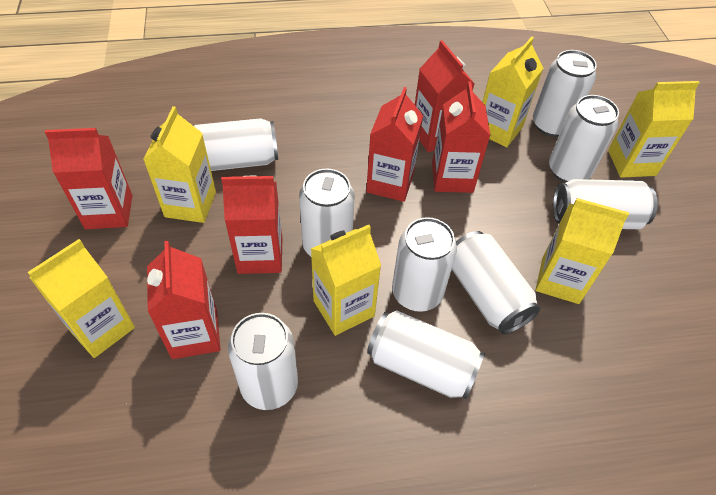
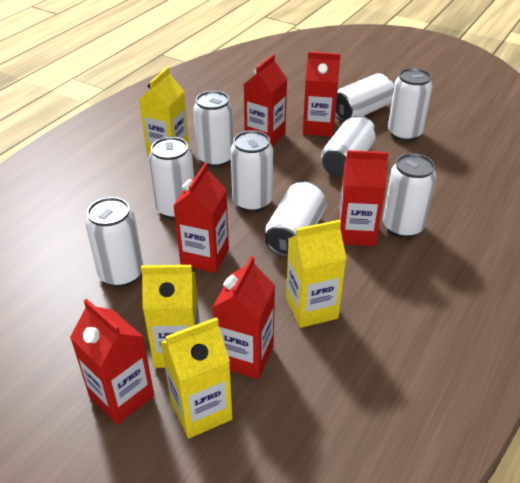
yellow carton: [28,239,135,358] [143,106,216,223] [311,225,381,336] [482,36,543,147] [536,198,629,304] [608,81,700,178] = 6 -> [139,67,189,156] [141,265,200,368] [161,317,233,439] [286,220,347,328] = 4

